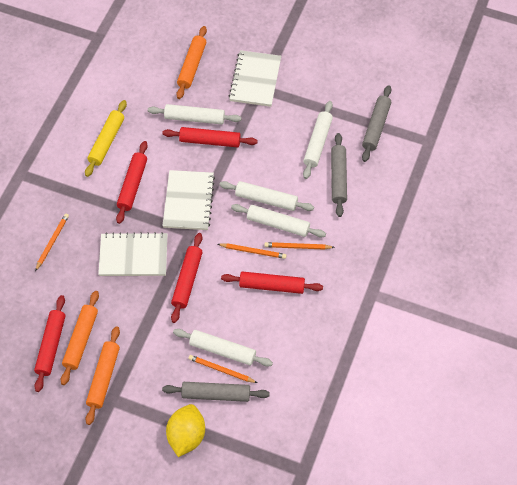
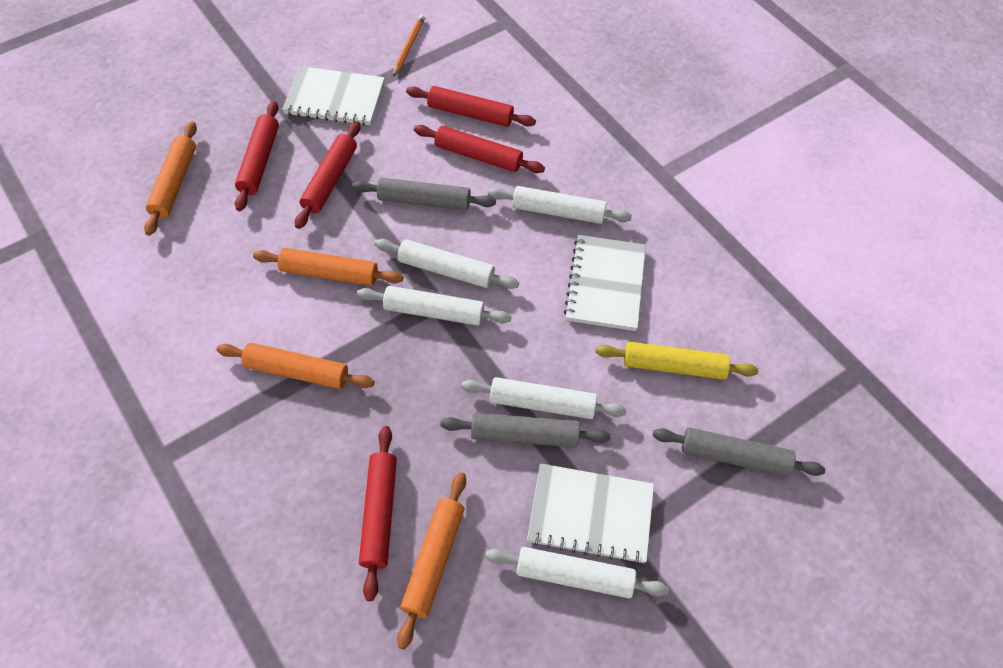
orange pencil: [35,214,69,271] [188,355,257,383] [218,243,287,259] [264,242,335,250] = 4 -> [393,15,425,77] = 1
orange rolling pin: [61,291,99,385] [85,326,120,425] [177,26,207,99] = 3 -> [144,121,197,236] [216,343,374,389] [253,248,404,286] [397,472,466,650] = 4
yellow lemon: [166,404,205,457] = 1 -> none = 0

